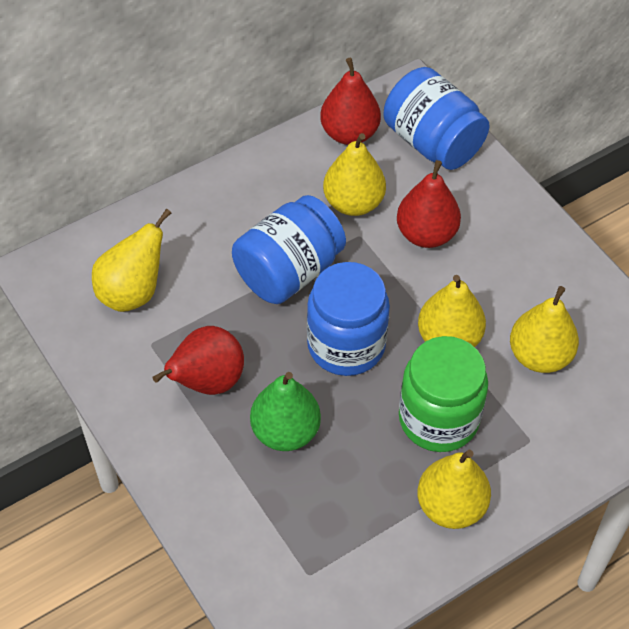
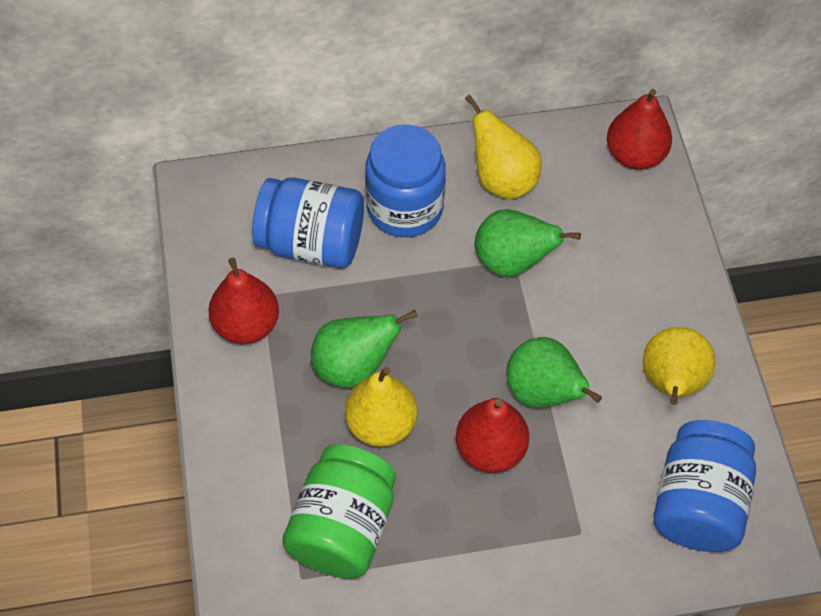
green pear: [250,372,321,451] = 1 -> [311,310,418,388] [475,209,581,277] [506,337,602,408] = 3
yellow pear: [92,209,171,312] [323,133,386,216] [417,450,491,529] [418,275,486,347] [510,286,579,373] = 5 -> [345,367,417,447] [465,94,542,199] [643,327,715,405] = 3

